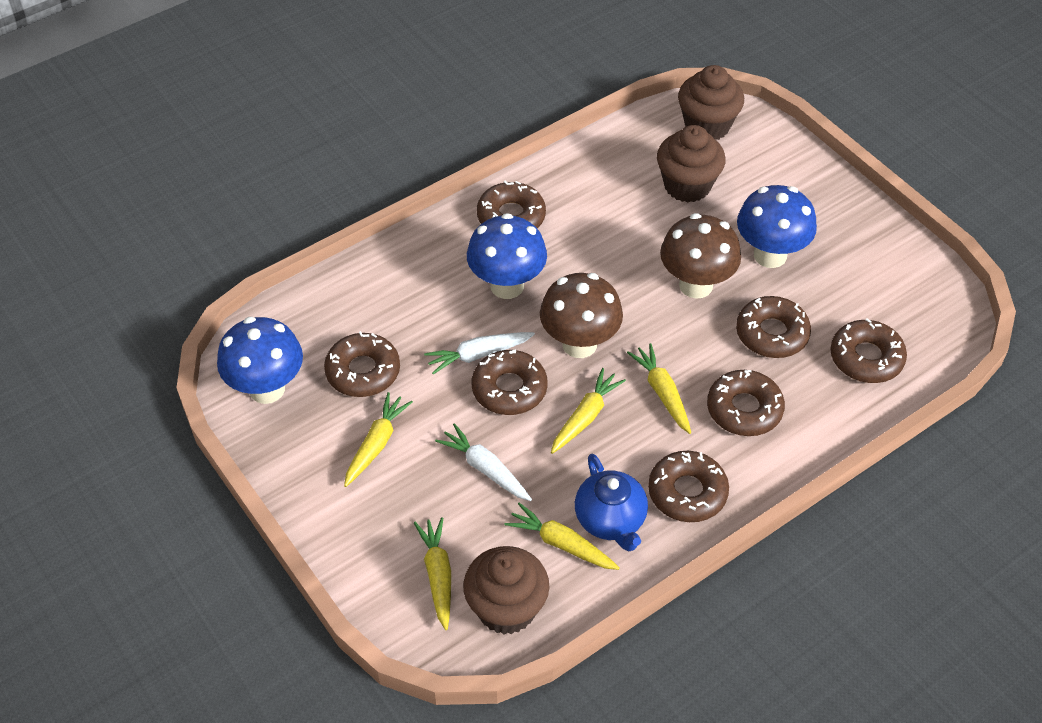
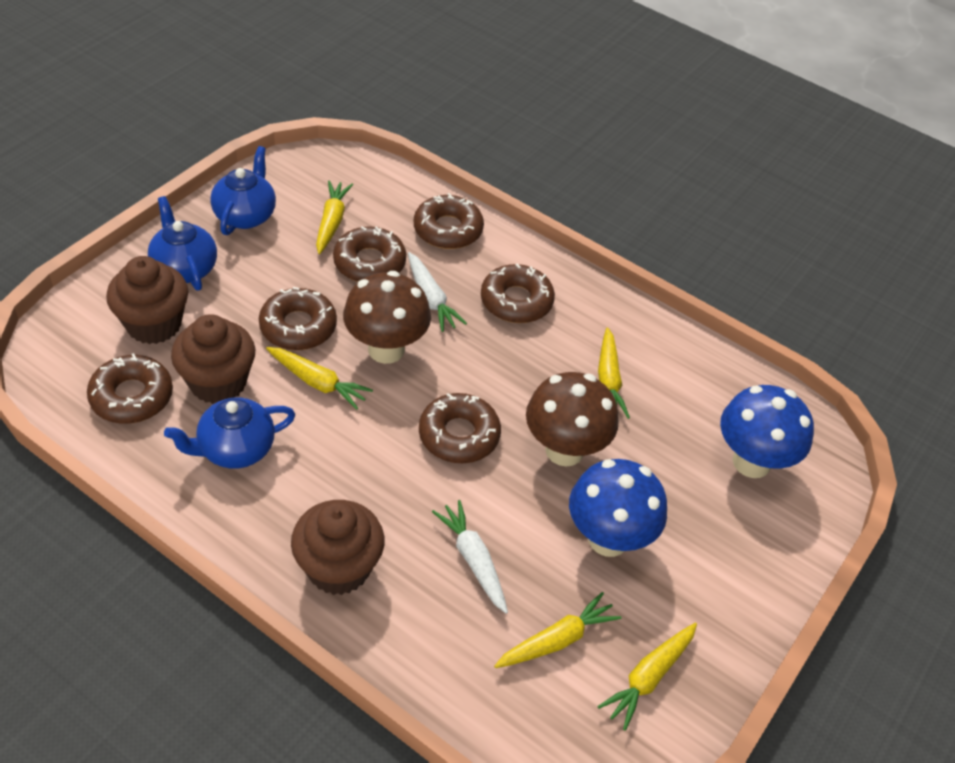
blue mushroom: [217,317,303,404] [467,213,547,299] [737,185,817,268] = 3 -> [569,459,667,557] [720,385,814,478] = 2
blue teapot: [575,454,648,551] = 1 -> [148,196,217,291] [164,398,296,469] [210,146,276,235] = 3
brown donut: [324,331,400,397] [472,349,548,415] [477,180,546,228] [648,451,729,522] [707,370,785,436] [736,296,811,358] [830,318,907,383] = 7 -> [87,353,173,424] [259,287,337,350] [333,226,406,282] [414,193,484,249] [419,393,501,463] [481,264,555,323] = 6

